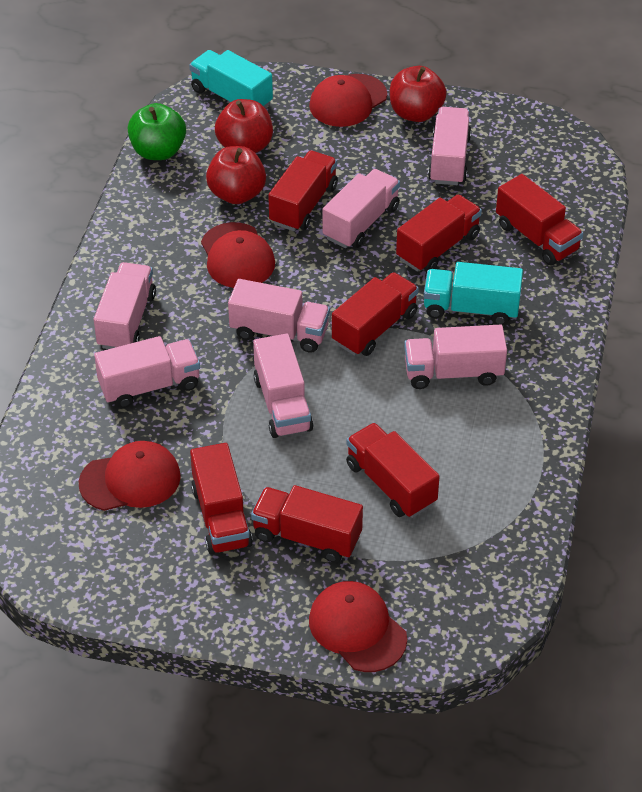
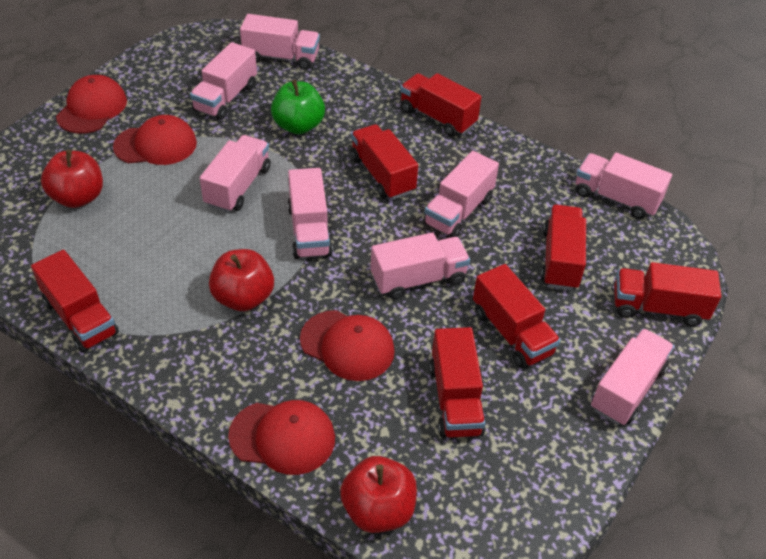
pink truck: [94,262,156,349] [94,336,200,408] [228,279,330,353] [253,333,313,438] [323,169,400,248] [404,325,507,389] [428,107,471,185] = 7 -> [190,42,257,120] [200,135,271,213] [240,14,320,70] [288,168,333,259] [371,232,470,300] [423,151,499,237] [576,153,672,219] [591,328,674,425] = 8
turquoise truck: [189,50,273,108] [424,262,523,325] = 2 -> none = 0

